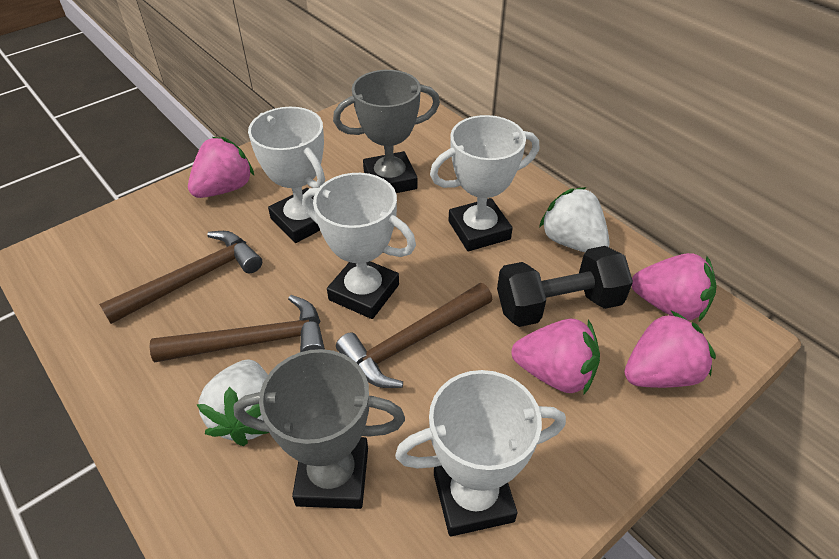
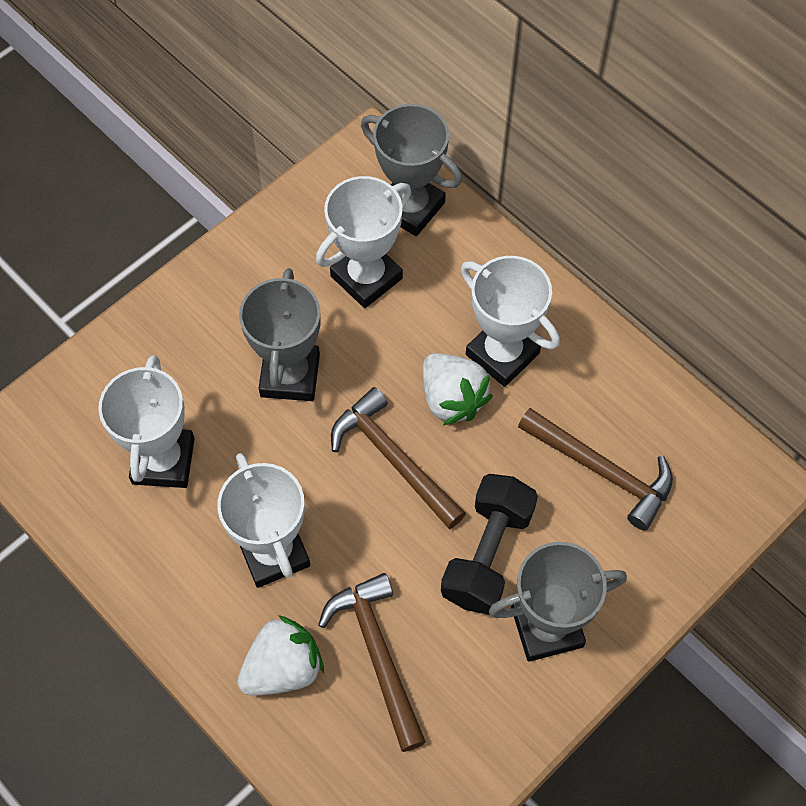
grey trophy: [233,349,405,509] [333,70,440,193] = 2 -> [239,268,320,401] [361,104,462,236] [489,542,627,662] = 3
pink strawberry: [188,137,254,198] [512,319,600,395] [624,311,716,388] [632,253,717,322] = 4 -> none = 0

